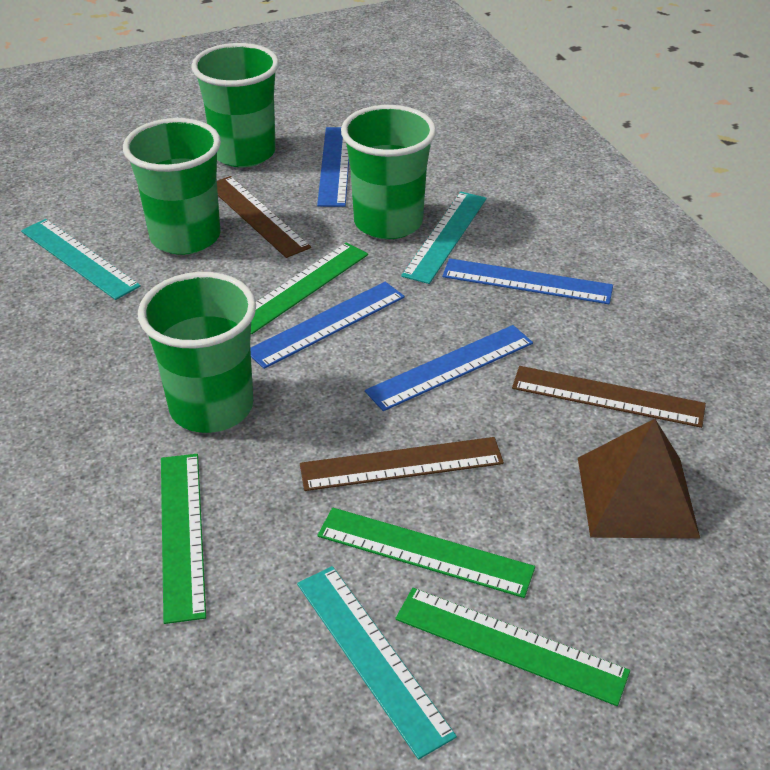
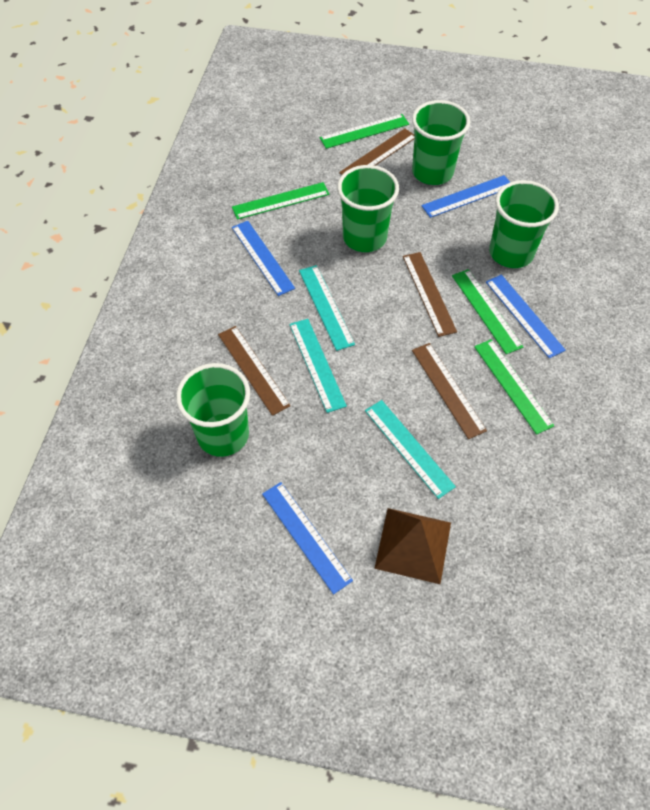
brown ruler: [217,176,311,258] [300,437,504,491] [512,366,706,428] = 3 -> [218,326,291,416] [339,128,414,175] [403,252,457,337] [412,343,487,439] = 4

